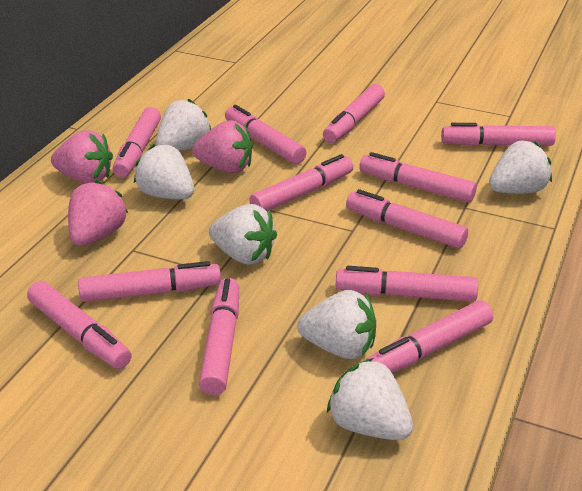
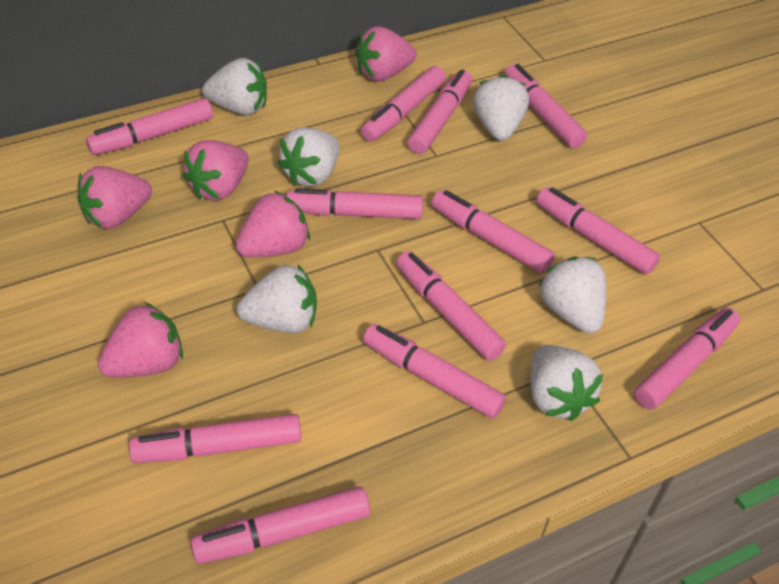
pink strawberry: [51,130,113,183] [68,180,128,246] [192,120,252,173] = 3 -> [77,166,152,229] [98,302,183,378] [183,140,249,200] [236,191,310,257] [355,26,416,81] = 5

